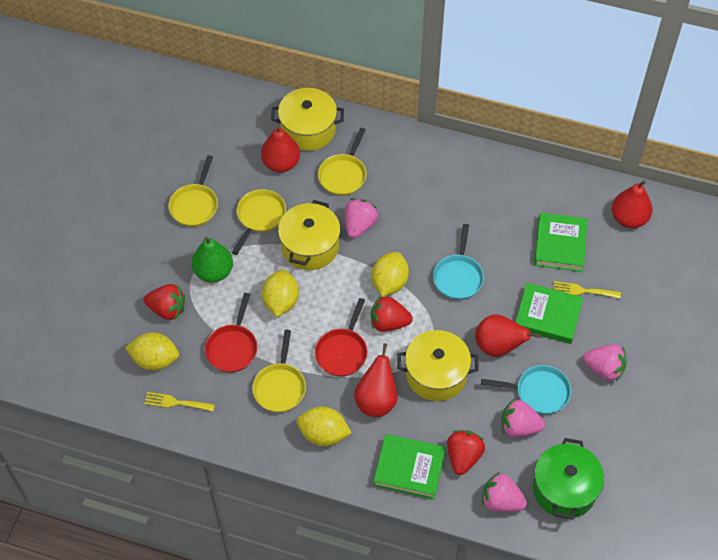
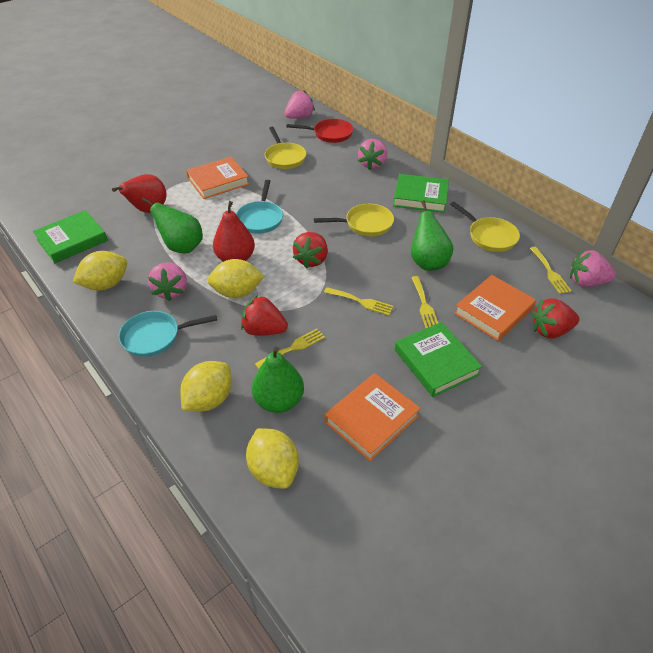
green pear: [192,237,233,283] = 1 -> [142,197,203,253] [252,347,304,413] [411,200,454,271] = 3
green pot: [533,438,604,519] = 1 -> none = 0
orange book: none = 0 -> [186,157,249,199] [325,373,421,461] [454,275,536,341] = 3
red pan: [205,293,257,373] [315,298,367,377] = 2 -> [287,119,353,143] = 1
red pear: [261,125,300,172] [354,343,397,417] [475,314,541,357] [612,180,653,228] = 4 -> [112,174,166,213] [213,201,255,262] = 2
yellow fork: [144,392,215,411] [553,281,621,299] = 2 -> [255,328,325,369] [324,287,394,316] [411,276,438,328] [530,247,572,294] = 4
yellow pan: [168,155,218,227] [232,189,286,255] [252,330,306,413] [318,128,366,196] = 4 -> [265,127,306,169] [314,204,394,236] [450,202,520,252] = 3
yellow pot: [271,88,344,151] [278,200,340,270] [397,330,479,401] = 3 -> none = 0

